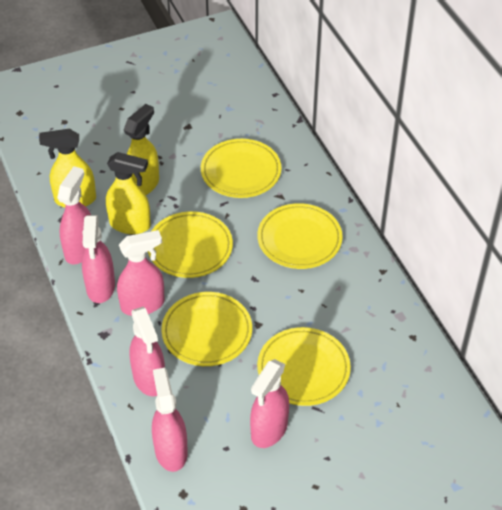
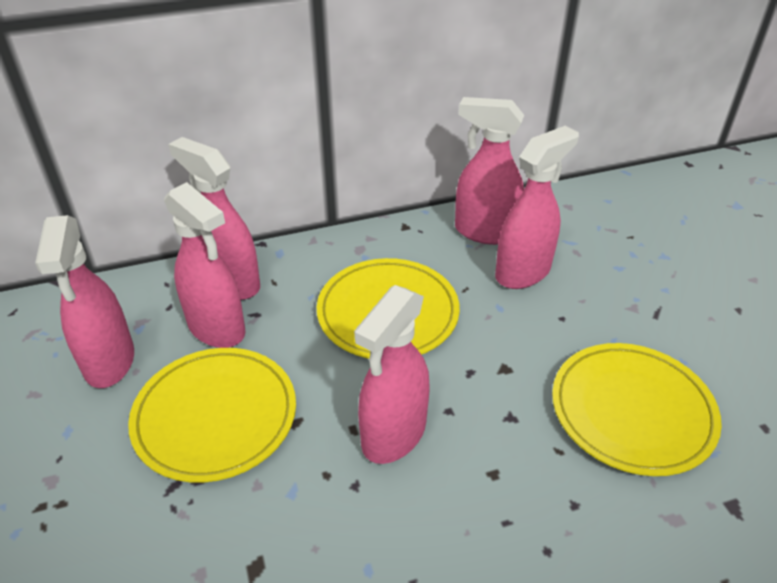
yellow plate: [148,211,233,278] [161,292,252,366] [201,139,282,198] [257,203,343,269] [257,327,351,406] = 5 -> [128,348,296,483] [317,258,460,359] [552,343,722,476] = 3
yellow spray bottle: [39,129,96,208] [106,152,151,234] [123,104,159,195] = 3 -> none = 0

